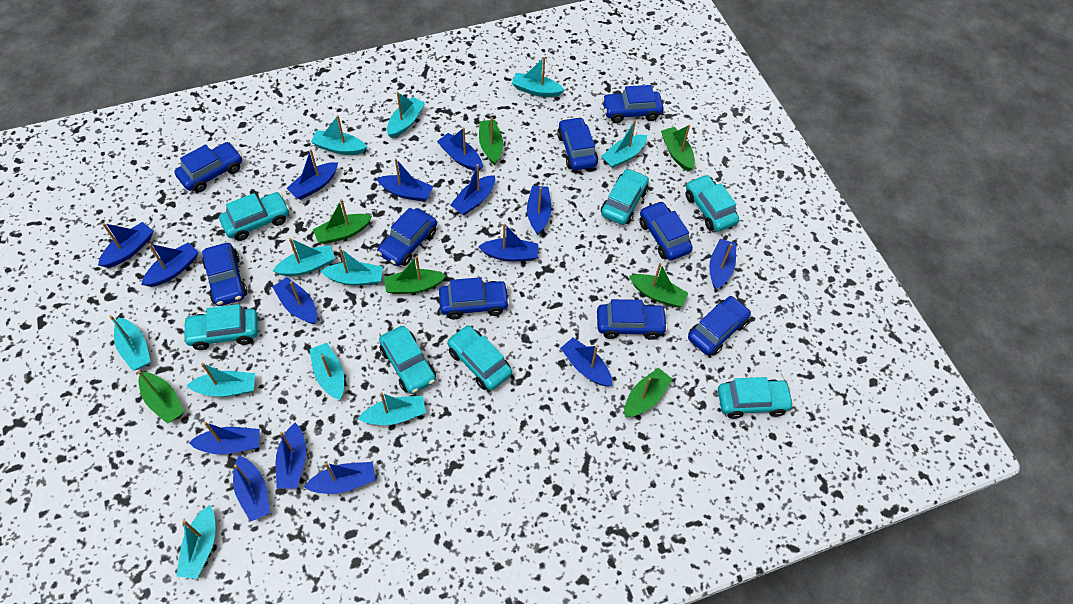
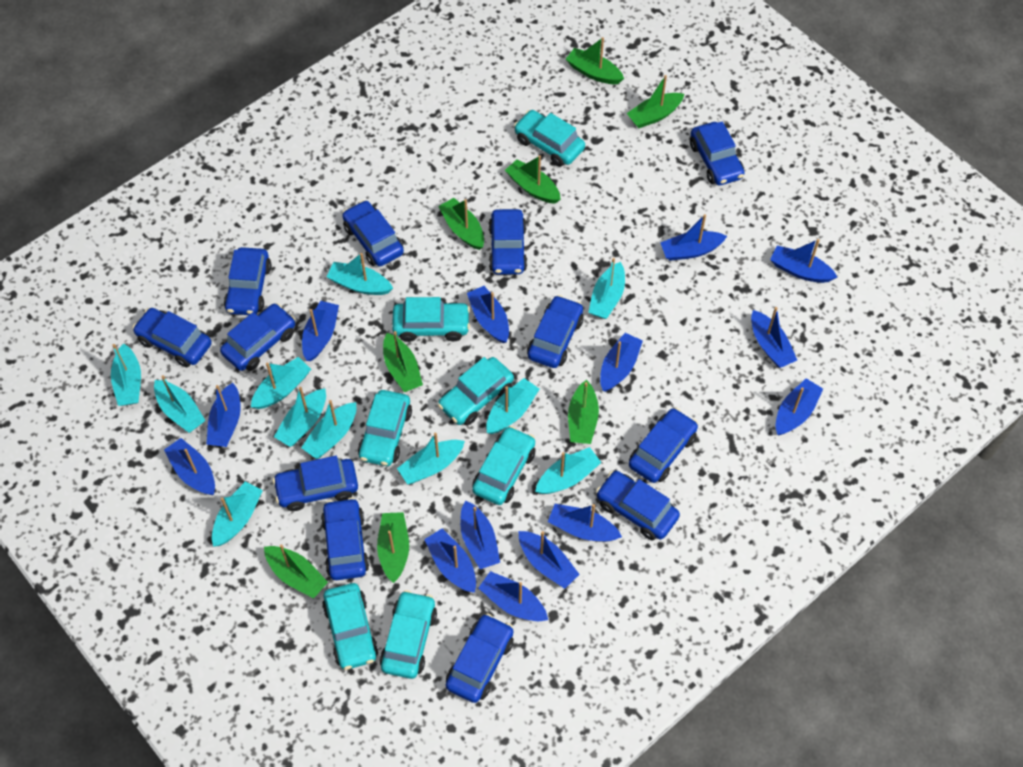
blue boat: [98,222,153,268] [141,242,199,287] [189,422,260,454] [233,456,270,522] [273,277,317,324] [276,423,306,489] [287,149,338,200] [304,462,376,494] [376,158,433,201] [437,127,482,171] [450,164,495,215] [478,224,538,261] [527,186,551,235] [560,338,612,386] [709,239,736,289] = 15 -> [164,438,215,495] [206,383,241,447] [302,301,339,361] [424,528,476,593] [460,500,500,569] [467,286,509,343] [479,571,548,621] [519,531,580,589] [548,504,622,542] [600,333,643,392] [660,214,727,261] [751,307,797,368] [770,239,837,283] [776,378,823,435] = 14
blue car: [174,142,242,192] [202,243,247,306] [377,208,437,266] [439,277,510,319] [557,117,598,170] [597,299,668,340] [602,85,664,123] [640,201,693,260] [688,296,751,356] = 9 -> [132,308,212,367] [220,303,295,371] [224,247,272,315] [272,456,358,511] [321,497,369,580] [342,200,404,266] [446,613,514,703] [489,209,527,275] [527,295,584,368] [596,471,680,540] [629,408,698,483] [690,122,745,185] = 12
green boat: [138,371,185,424] [313,199,372,244] [384,256,446,294] [479,117,503,165] [624,368,672,417] [629,263,689,307] [661,125,695,171] = 7 -> [264,544,328,598] [377,512,409,583] [383,331,423,392] [438,198,484,250] [505,155,561,204] [566,37,624,84] [568,380,599,444] [627,75,684,128] = 8

